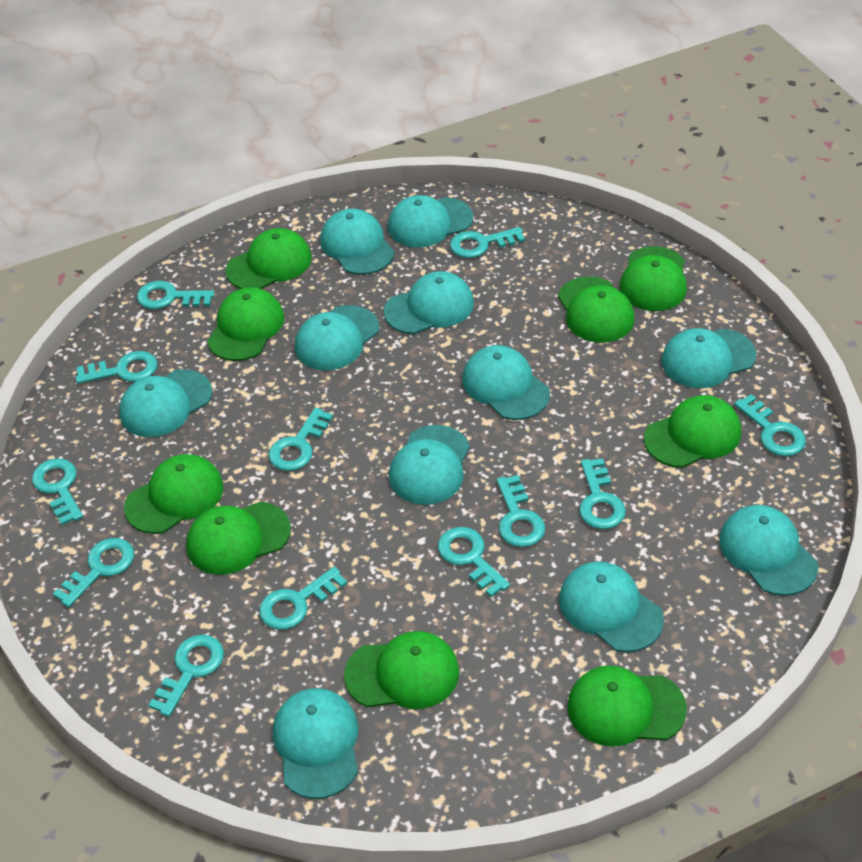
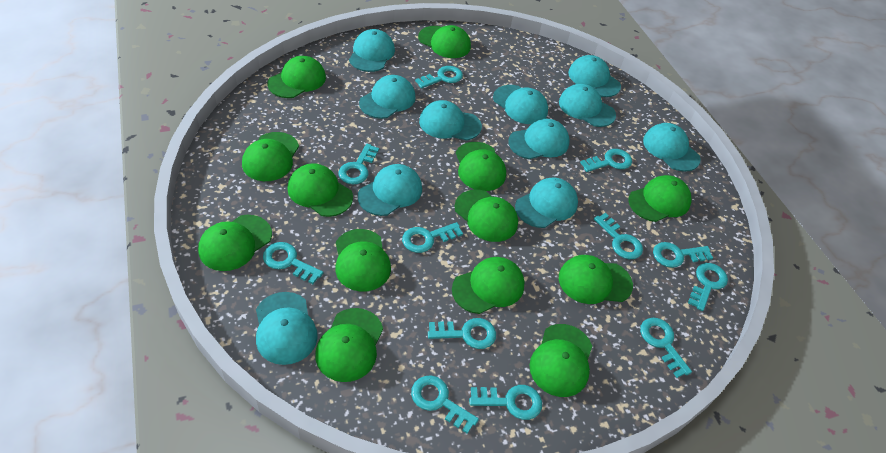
green cap: [124,454,223,534] [186,502,291,575] [207,287,284,361] [226,228,312,289] [344,631,459,709] [558,276,634,343] [567,665,687,747] [620,246,687,311] [644,395,741,468] = 9 -> [198,215,272,271] [242,132,299,181] [268,56,326,98] [287,163,353,217] [315,308,383,382] [335,229,391,292] [418,25,471,58] [452,257,525,314] [454,190,518,242] [456,142,506,191] [529,324,592,397] [559,255,633,304] [629,175,692,222] = 13

